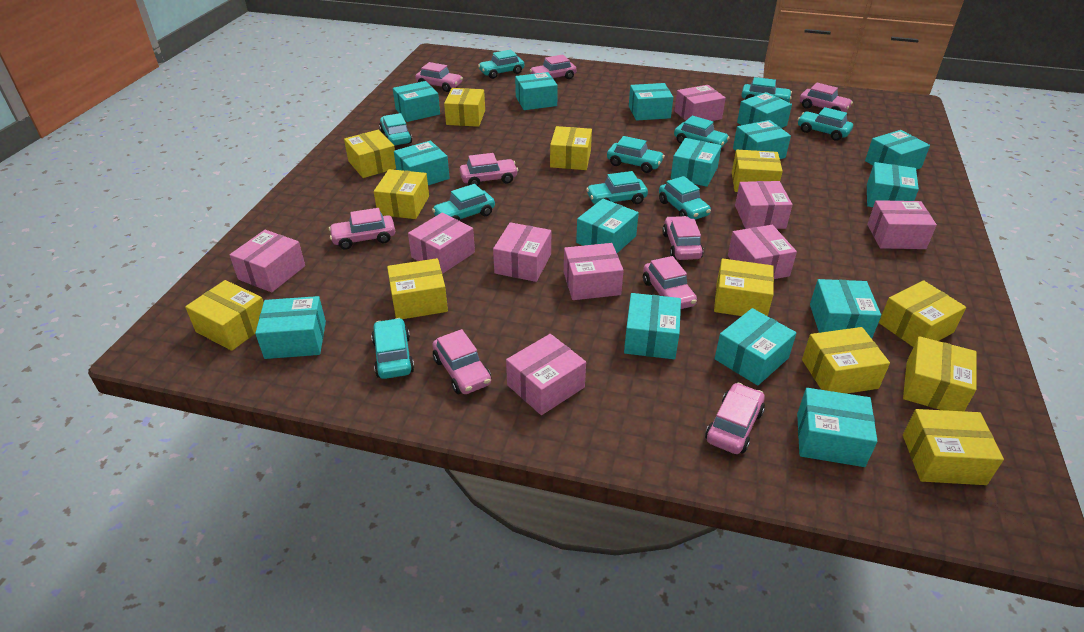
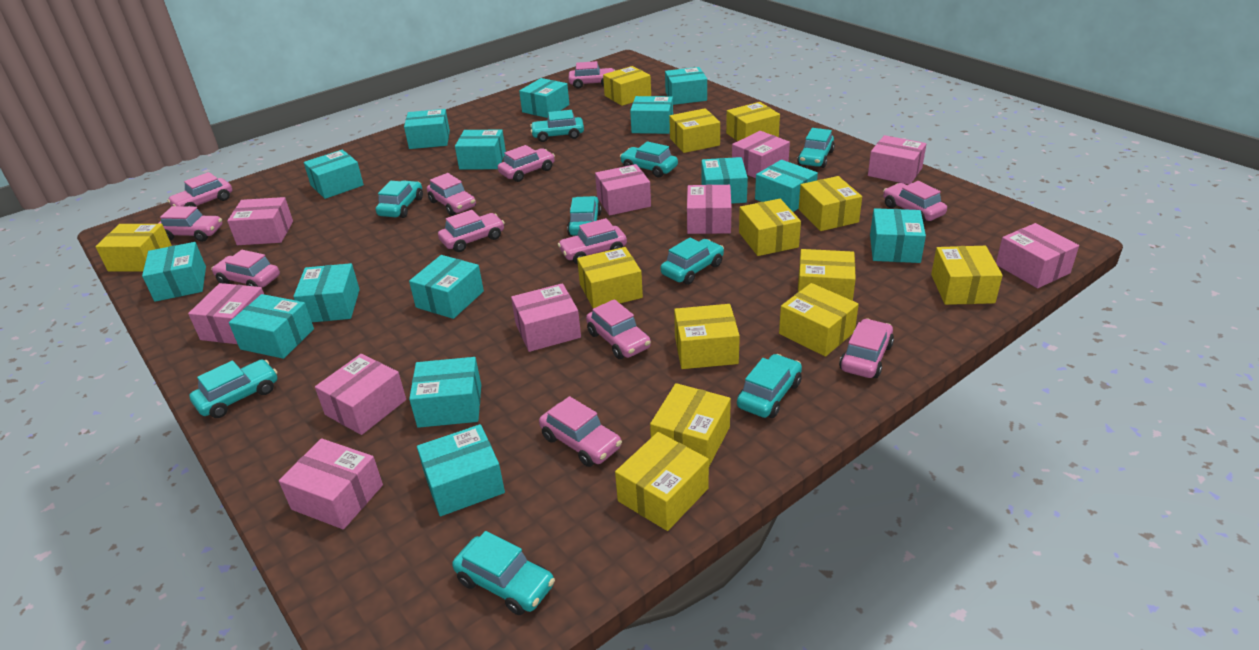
pink box: [230,230,305,292] [408,213,475,274] [493,222,551,282] [506,334,586,415] [564,243,624,300] [675,85,726,121] [728,225,797,279] [735,181,793,229] [867,200,937,249] = 9 -> [188,283,264,344] [227,197,293,245] [279,439,383,529] [315,354,406,435] [511,283,581,352] [595,164,651,216] [687,185,732,234] [732,131,790,178] [868,135,926,185] [996,223,1079,288] = 10
pink car: [329,208,395,250] [415,62,463,92] [432,329,491,394] [459,153,518,186] [530,55,576,79] [643,256,697,309] [662,216,704,260] [705,383,765,454] [799,83,853,112] = 9 -> [158,206,222,242] [167,172,232,207] [211,250,280,287] [427,173,476,216] [438,210,504,252] [498,145,555,182] [539,396,622,467] [558,218,627,264] [568,61,615,89] [586,299,651,359] [839,319,894,378] [883,181,947,223] = 12
turquoise car: [371,318,415,379] [379,113,412,146] [432,184,495,221] [478,50,524,79] [586,171,648,204] [607,136,665,173] [659,176,711,220] [674,116,730,148] [741,77,792,102] [798,107,853,141] = 10 -> [189,359,277,418] [376,181,423,218] [452,531,555,615] [530,110,584,142] [567,196,601,236] [620,141,678,177] [660,238,724,285] [737,354,802,418] [797,128,835,168] = 9
yellow box: [185,280,264,351] [344,130,396,178] [374,169,429,219] [387,258,448,319] [444,88,485,127] [550,126,592,170] [714,258,774,316] [732,150,783,192] [802,327,890,394] [879,280,966,347] [903,336,977,411] [903,409,1004,485] = 12 -> [95,224,172,272] [577,247,643,308] [603,66,651,106] [615,432,709,531] [650,383,731,466] [669,108,720,153] [674,304,740,369] [726,102,780,141] [739,199,801,256] [779,283,859,357] [798,249,856,301] [799,176,862,231] [931,246,1003,305] = 13

